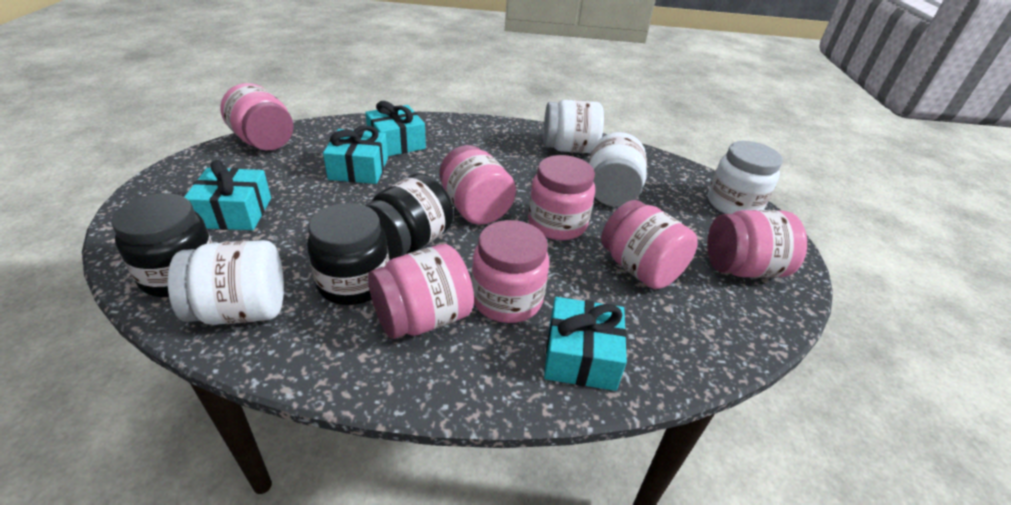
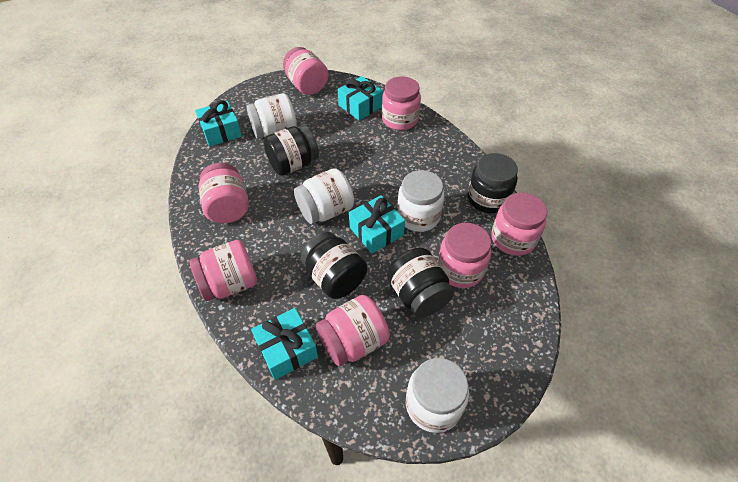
black jar: [111,193,213,297] [307,203,389,305] [365,174,453,259] = 3 -> [263,125,319,176] [301,232,367,299] [387,248,454,318] [468,153,518,213] = 4

